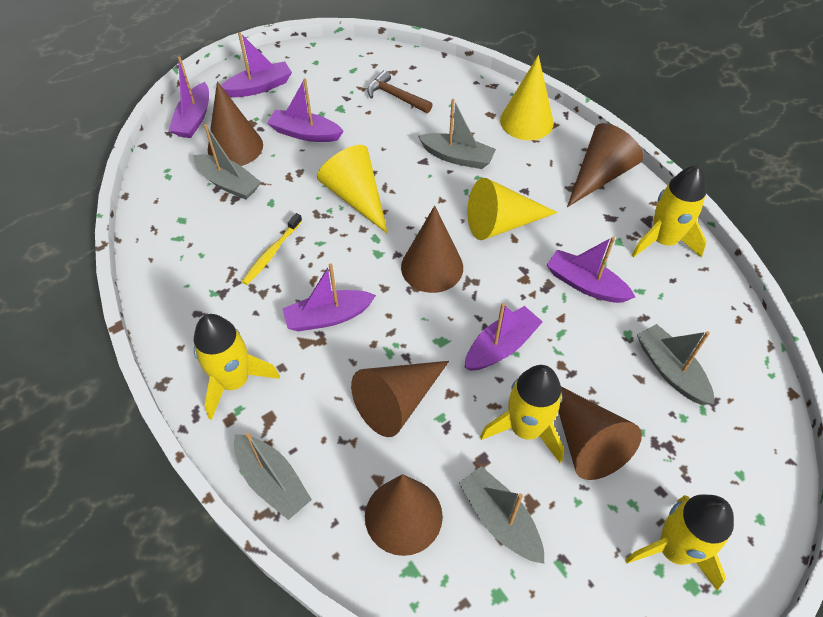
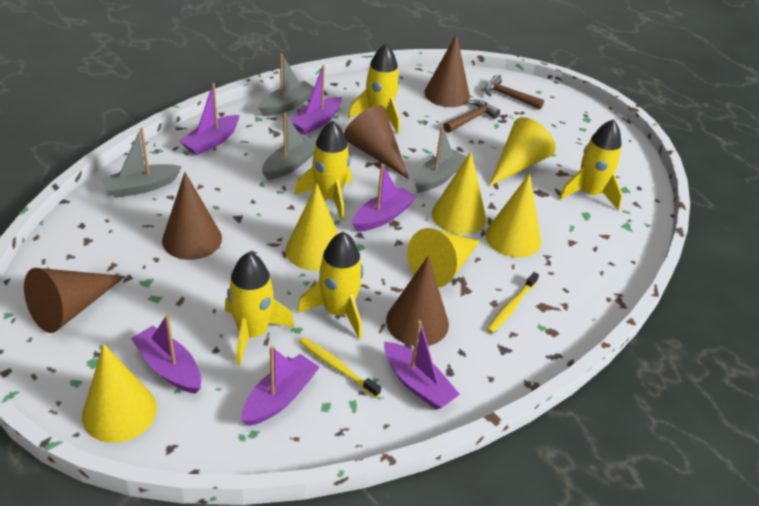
brown cone: [208,81,263,166] [351,361,449,437] [365,474,443,556] [401,205,463,293] [558,387,642,480] [567,123,644,207] = 6 -> [24,268,125,333] [162,172,222,260] [344,105,409,179] [386,256,449,346] [424,34,470,107] = 5
brown hammer: [367,70,433,113] = 1 -> [443,100,500,133] [485,75,544,109] = 2
grey boat: [193,124,261,200] [234,433,312,520] [418,99,496,169] [459,466,544,564] [637,324,714,405] = 5 -> [101,128,182,198] [258,54,314,116] [262,112,316,180] [414,126,467,192] = 4
yellow cone: [317,145,388,234] [467,178,558,240] [500,55,554,140] = 3 -> [82,344,157,443] [286,184,338,271] [407,228,480,288] [432,152,486,234] [485,173,541,258] [489,117,556,186] = 6
yellow rocket: [194,314,280,420] [480,365,564,463] [625,494,734,590] [632,165,706,258] = 4 -> [225,252,295,365] [294,120,352,221] [297,232,364,339] [348,44,400,133] [559,119,622,211] = 5
yellow toothbrush: [241,213,302,285] = 1 -> [299,337,381,397] [487,272,539,333] = 2

